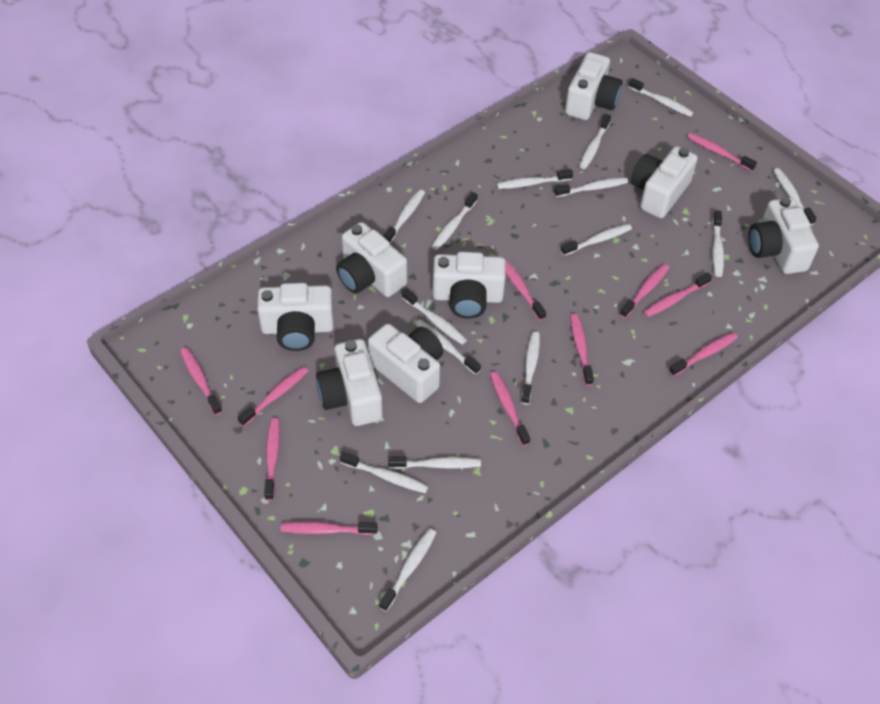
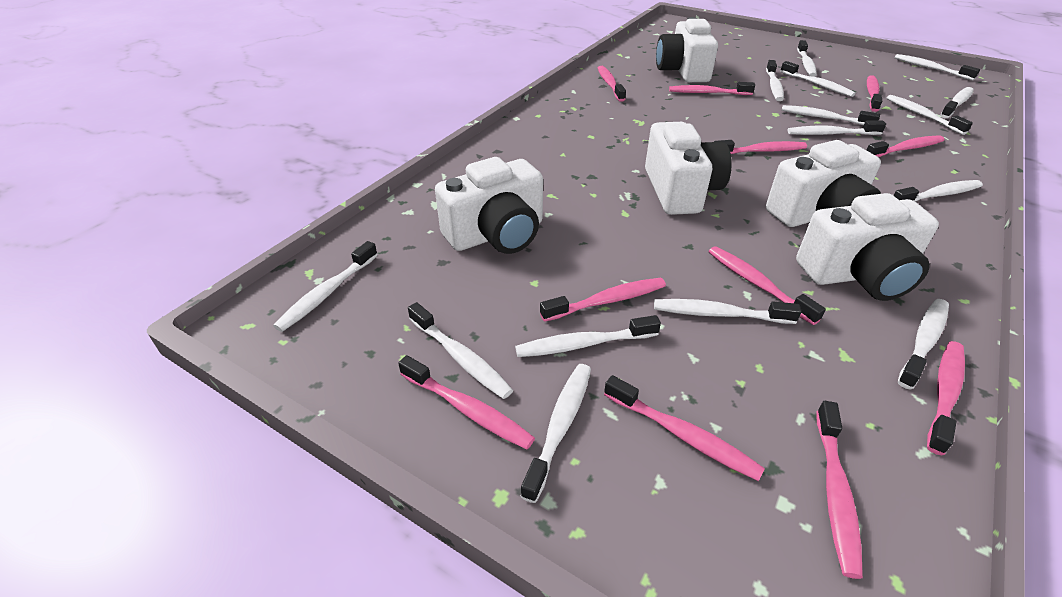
white camera: [257,283,334,351] [316,339,383,426] [336,222,407,297] [368,324,443,403] [432,252,506,319] [565,52,623,120] [631,146,698,218] [748,197,819,274] = 8 -> [435,157,543,254] [645,122,732,215] [656,17,718,82] [766,140,881,227] [796,193,939,301] = 5

